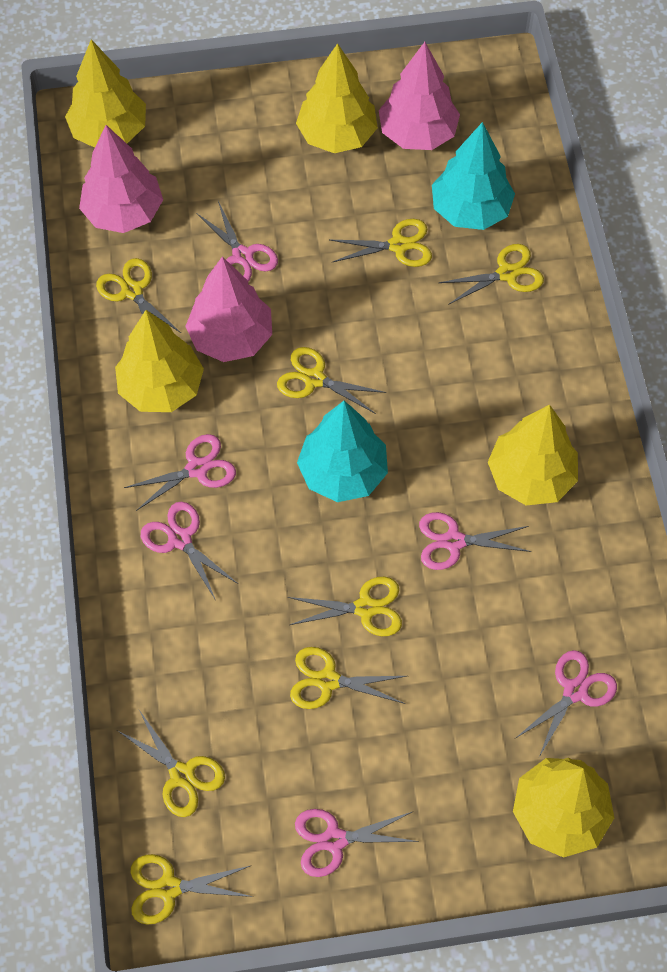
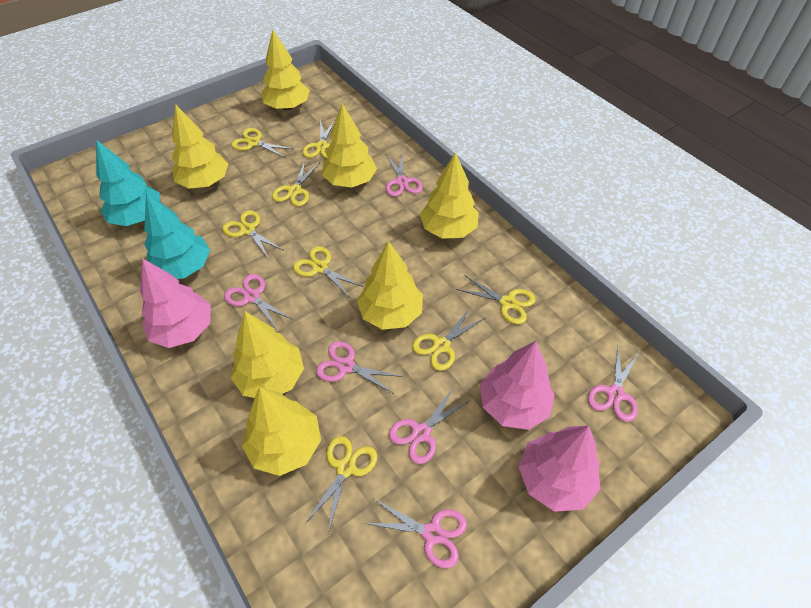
yellow tree: [65,39,146,148] [115,310,204,412] [296,43,378,153] [488,404,578,506] [513,758,614,858] = 5 -> [172,104,228,189] [231,311,304,398] [242,387,321,476] [261,30,310,110] [322,103,377,188] [357,241,423,330] [420,152,479,239] = 7

